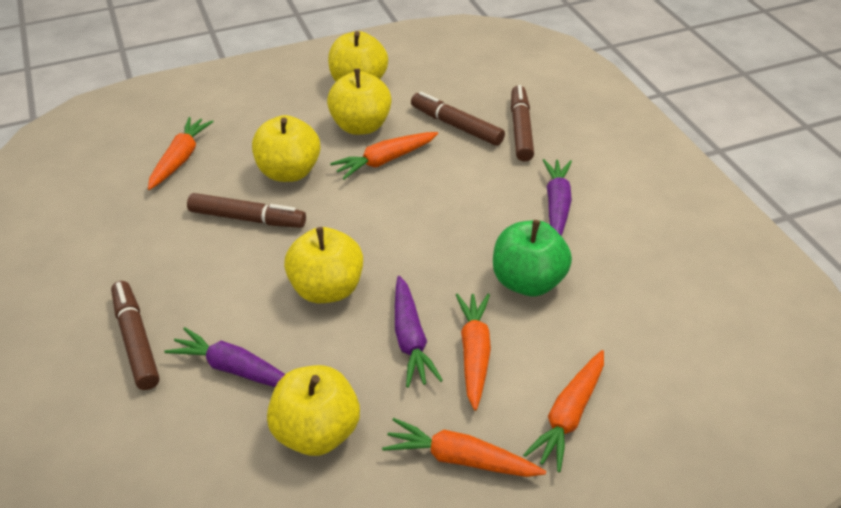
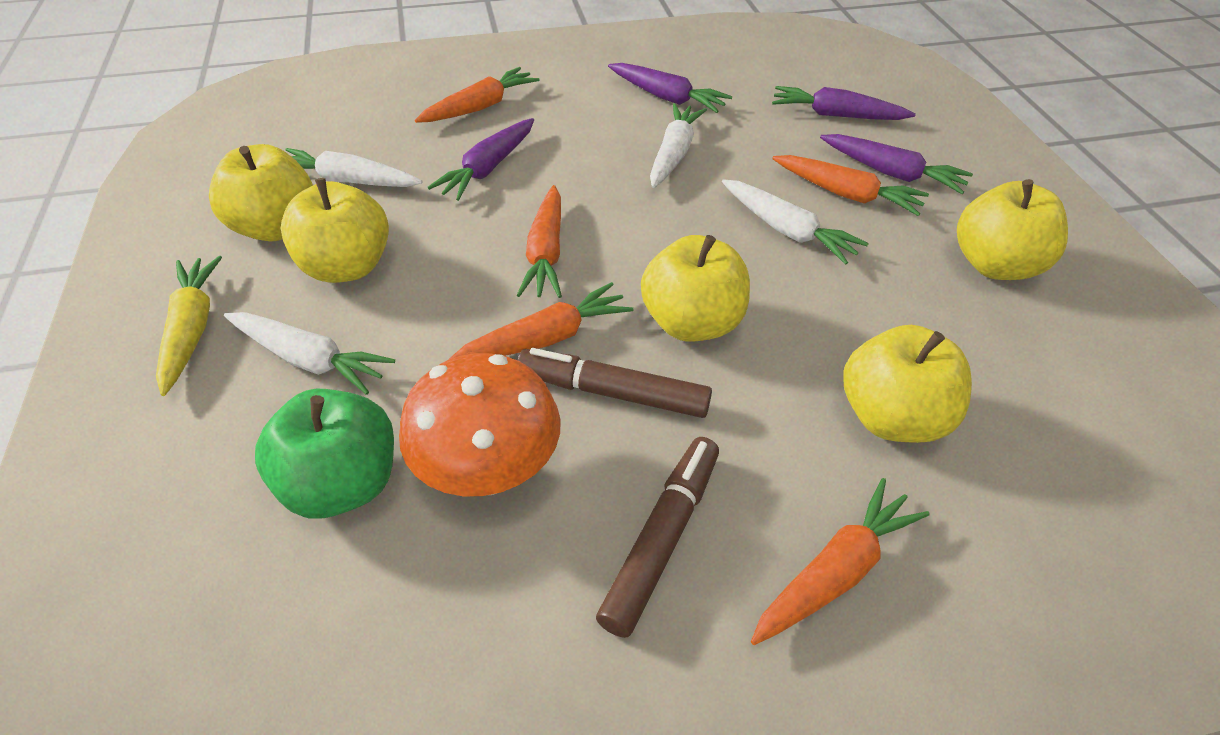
brown marker: [111,281,160,390] [187,193,306,228] [411,92,505,146] [511,85,534,162] = 4 -> [518,348,712,418] [596,437,719,638] = 2
orange mushroom: none = 0 -> [399,353,561,496] = 1
purple carrot: [164,327,285,387] [395,276,443,388] [543,159,572,236] = 3 -> [427,118,534,201] [608,63,732,113] [772,86,916,120] [820,134,973,194] = 4
white carrot: none = 0 -> [224,312,395,395] [285,148,422,187] [650,103,707,188] [722,179,869,265] = 4
yellow carrot: none = 0 -> [156,256,222,396] = 1

